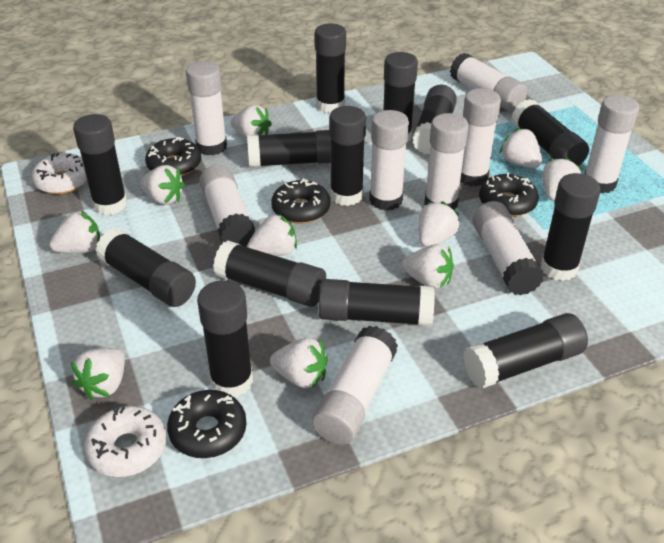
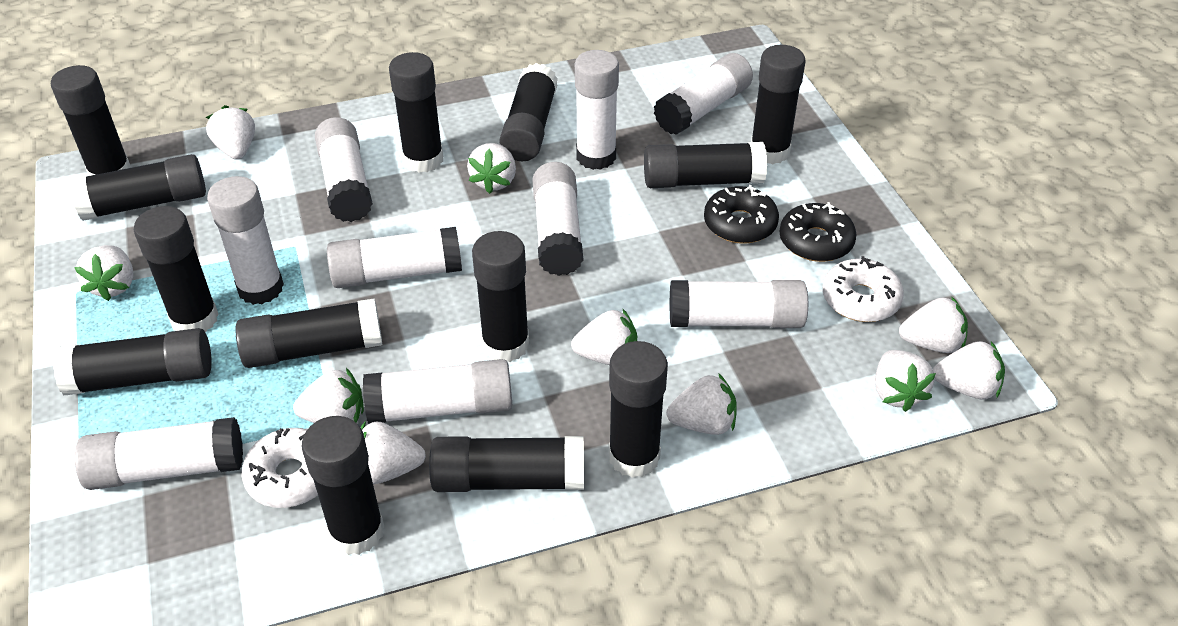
black donut: [145,137,201,176] [167,390,247,458] [271,178,330,224] [479,173,539,217] = 4 -> [704,185,779,244] [779,202,857,262] = 2

